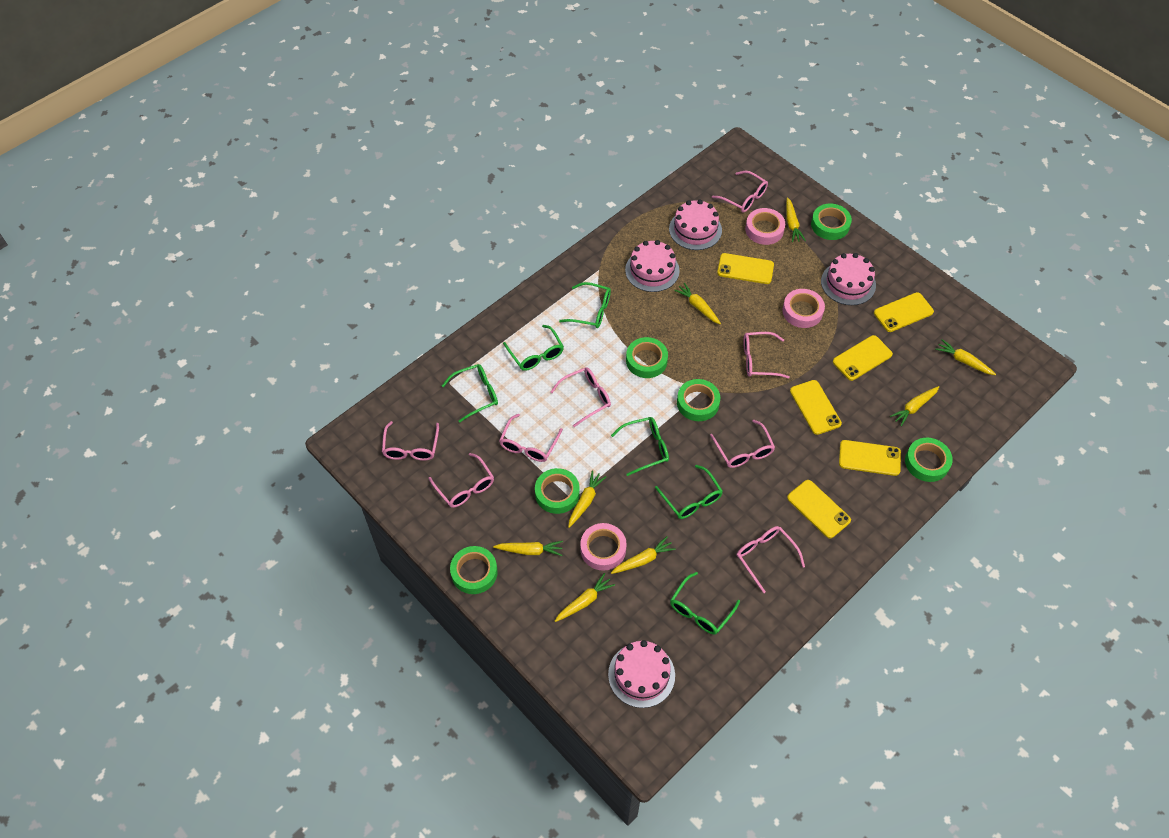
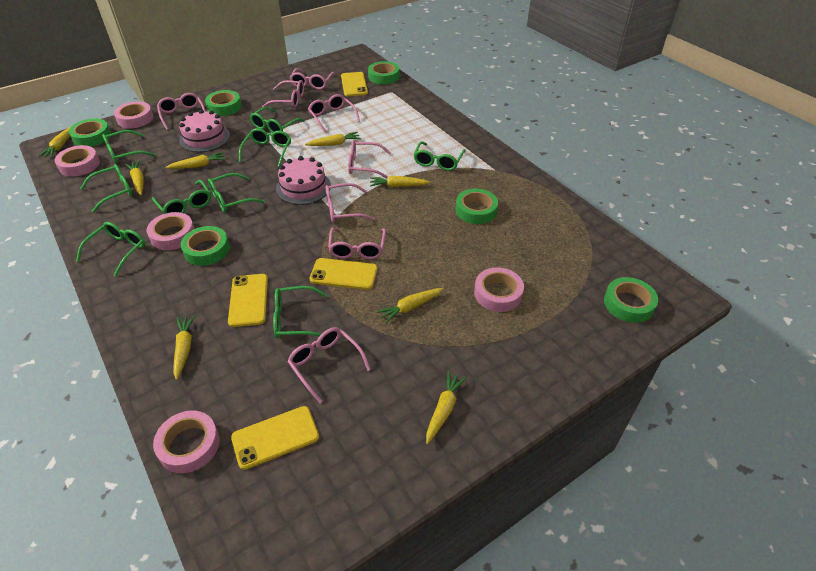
green glasses: [442,364,498,423] [503,325,564,371] [559,282,611,328] [611,417,669,476] [655,465,723,519] [670,572,740,635] = 6 -> [76,222,145,277] [80,164,132,213] [102,130,155,164] [152,180,211,214] [208,173,265,212] [239,128,291,167] [250,107,305,133] [273,286,327,338] [413,141,466,171] = 9
pink cake: [608,640,675,708] [625,240,679,292] [669,199,722,250] [821,253,876,305] = 4 -> [179,110,230,152] [276,156,331,205] = 2
pink tape: [580,523,627,571] [745,208,785,245] [782,289,825,328] = 3 -> [54,145,100,177] [114,101,153,128] [147,212,195,250] [153,411,220,473] [474,267,524,312] = 5
yellow phone: [717,253,774,284] [787,480,851,538] [790,380,842,435] [833,335,893,381] [839,440,901,476] [874,292,934,332] = 6 -> [228,274,268,327] [231,406,319,470] [310,258,378,290] [341,72,368,96] = 4

